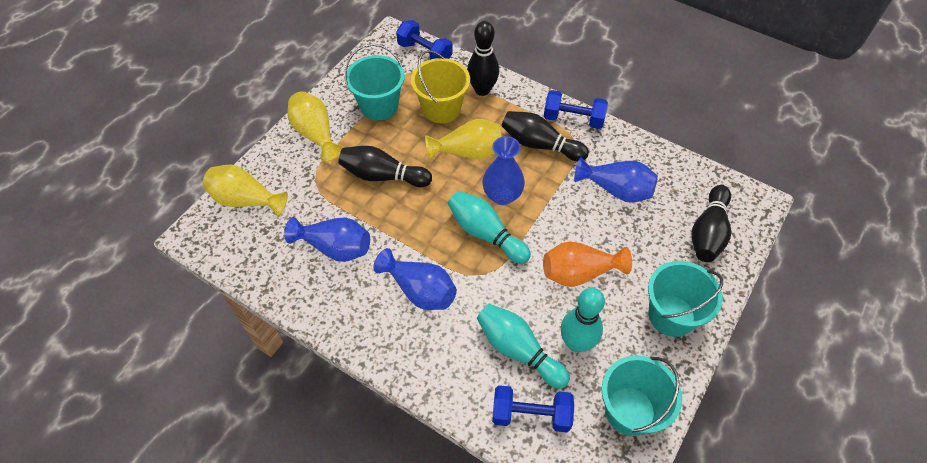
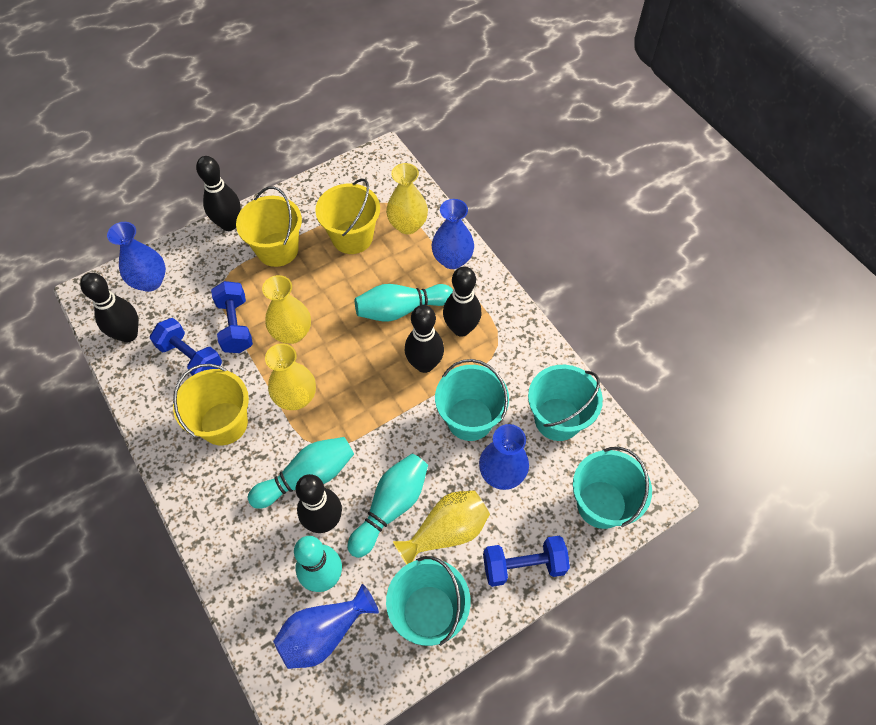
black bowling pin: [338,146,432,187] [467,21,499,96] [501,111,589,161] [691,185,731,262] = 4 -> [80,273,138,342] [196,156,241,231] [296,474,342,533] [405,305,444,373] [443,267,482,337] = 5
orange vase: [543,241,632,287] = 1 -> none = 0
turquoise bowling pin: [448,191,531,264] [477,304,570,389] [561,288,605,352] = 3 -> [248,437,354,509] [294,536,342,592] [347,454,428,558] [355,284,453,322] = 4
turquoise bucket: [344,44,405,120] [602,355,682,436] [648,261,723,337] = 3 -> [386,556,470,646] [435,359,509,441] [528,365,603,441] [573,447,652,529] = 4
yellow bucket: [411,50,470,123] = 1 -> [173,364,249,445] [236,187,302,267] [315,178,380,254] = 3
yellow vase: [203,165,288,216] [287,91,343,162] [425,119,502,160] = 3 -> [262,275,311,344] [265,343,316,410] [386,163,428,234] [393,490,490,565] = 4

